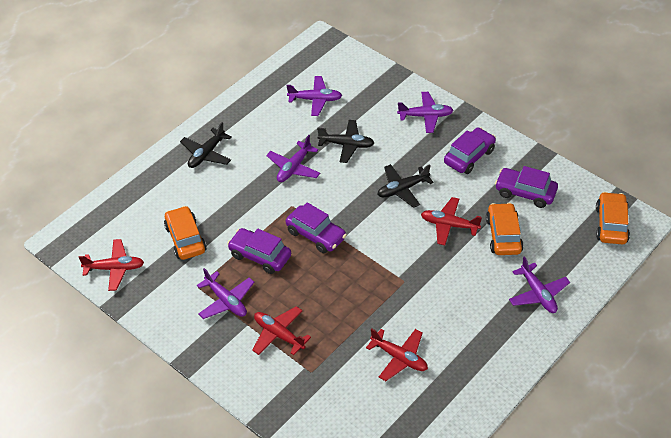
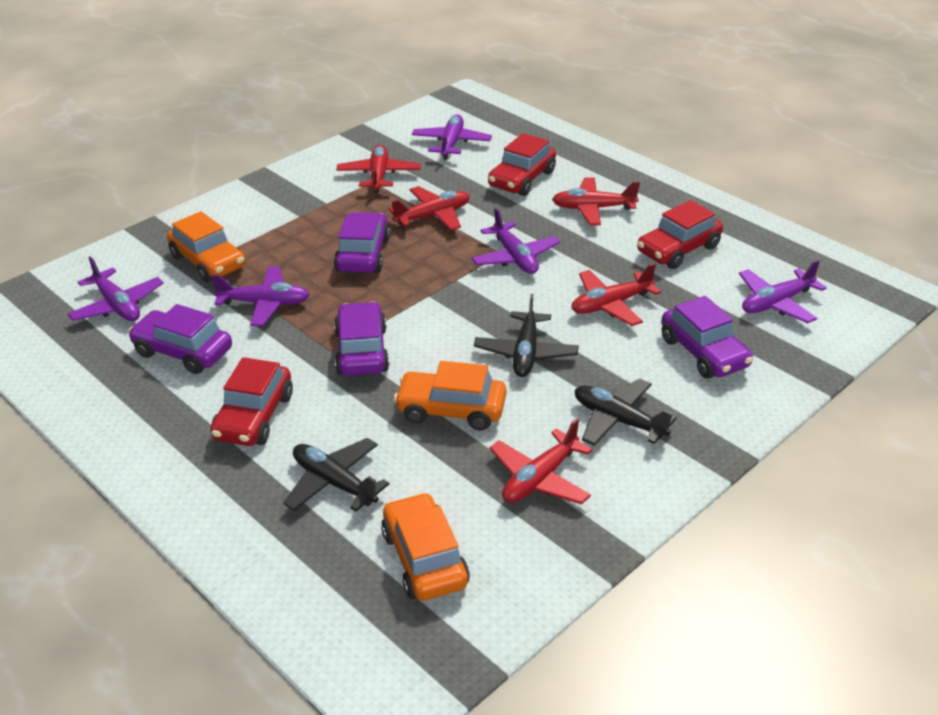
red car: none = 0 -> [210,357,293,446] [488,133,556,196] [637,200,723,269] = 3
red plane: [78,239,144,291] [252,306,311,355] [366,328,428,381] [421,197,482,245] = 4 -> [336,145,420,193] [389,186,470,231] [489,418,593,504] [552,177,640,225] [571,263,661,326] = 5

